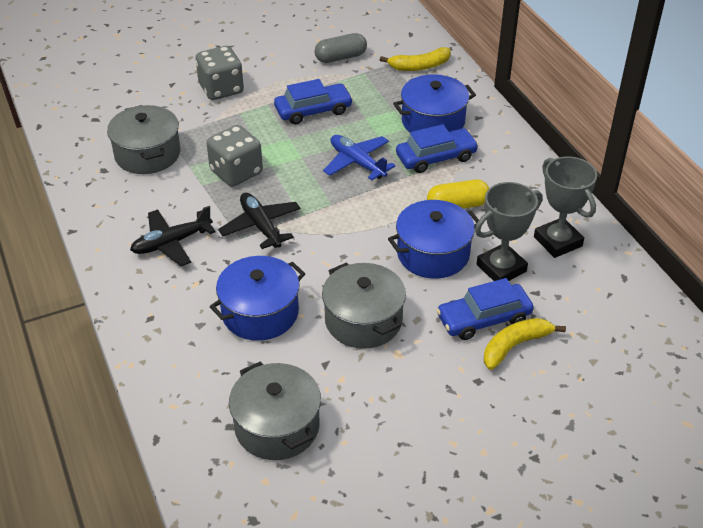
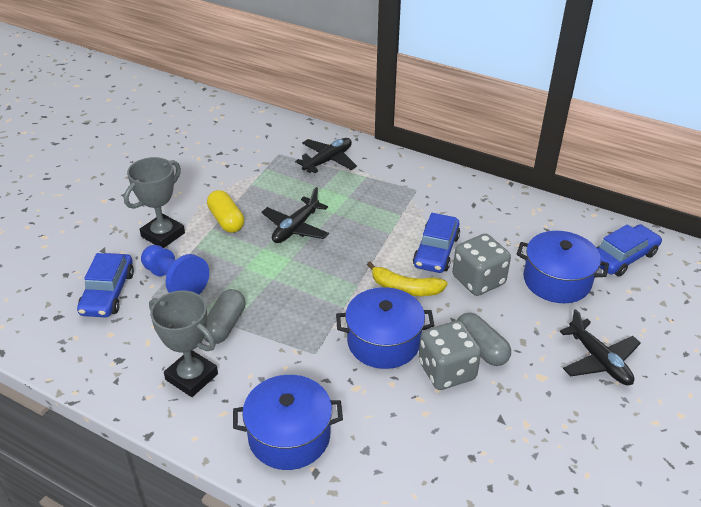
black plane: [130,206,215,266] [218,193,301,249] = 2 -> [261,187,329,243] [295,138,357,173] [559,309,641,385] = 3
blue pawn: none = 0 -> [141,245,209,294] = 1
blue plane: [323,135,396,180] = 1 -> none = 0
grey capsule: [314,33,367,63] = 1 -> [204,289,246,344] [457,313,511,366] = 2
grey pot: [107,105,180,174] [229,362,321,460] [322,262,406,349] = 3 -> none = 0
yellow banana: [380,47,451,71] [484,318,566,370] = 2 -> [367,262,448,296] = 1

